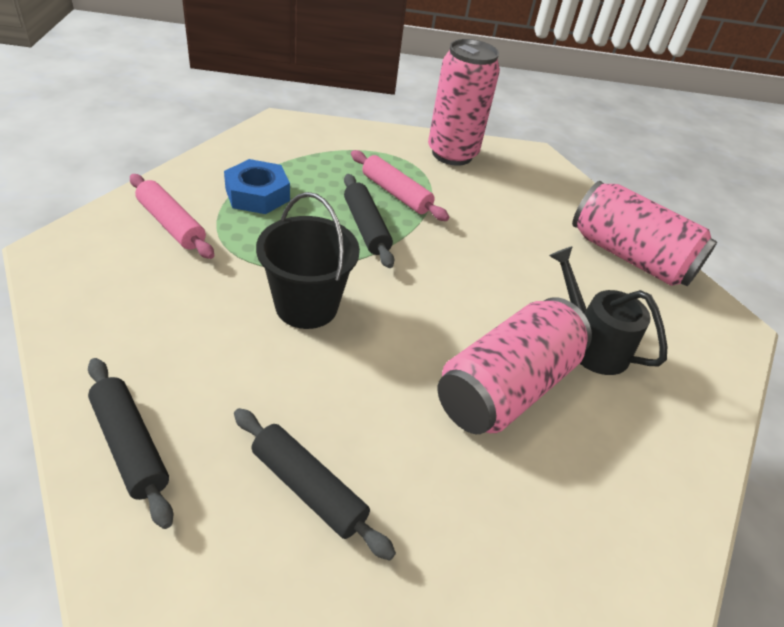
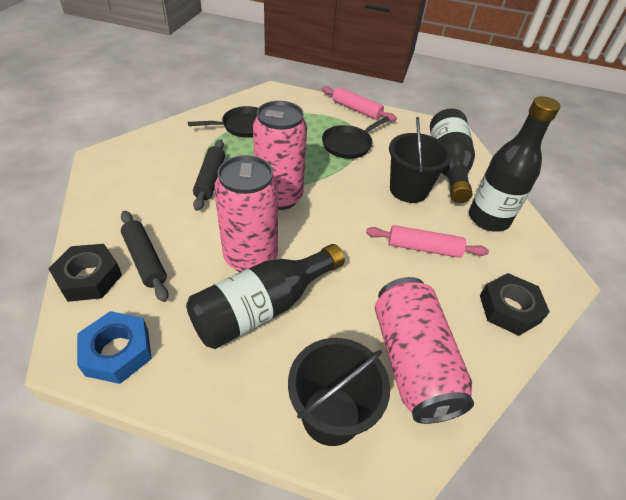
black bottle: none = 0 -> [186,244,345,349] [430,108,475,203] [469,96,560,231] = 3
black bucket: [256,192,360,329] = 1 -> [288,338,390,446] [389,117,452,203] = 2
black nut: none = 0 -> [48,244,122,302] [480,273,550,336] = 2
black pan: none = 0 -> [188,106,258,138] [322,116,390,159] = 2
black rolling pin: [88,358,173,529] [234,408,396,561] [344,174,394,268] = 3 -> [121,211,169,302] [193,139,225,211] = 2
black watering can: [549,246,667,375] = 1 -> none = 0

